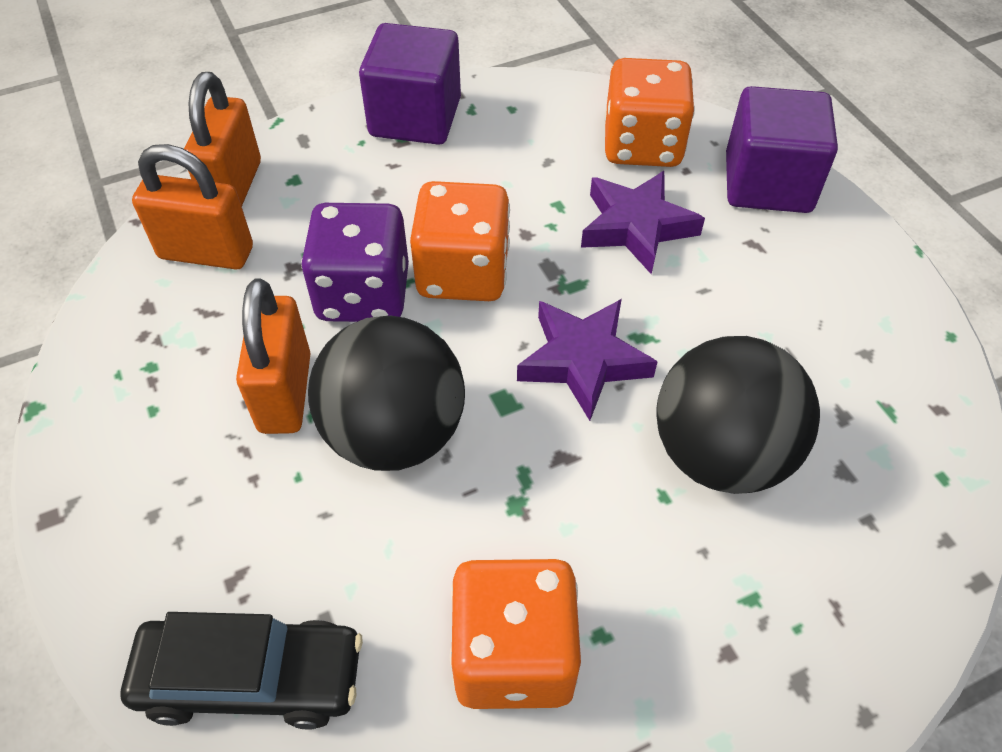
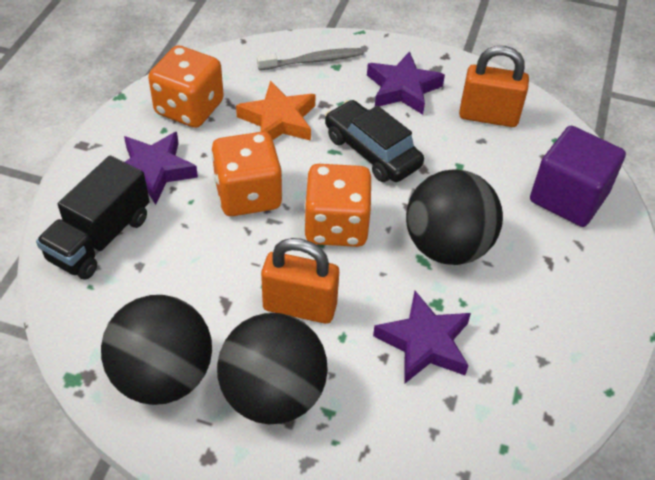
black ball: [308,316,465,471] [656,336,820,494] = 2 -> [101,295,212,405] [217,313,328,424] [406,169,503,265] = 3
black truck: none = 0 -> [36,156,150,280] = 1
grey toothbrush: none = 0 -> [257,48,362,70] = 1
orange padlock: [132,144,253,270] [184,72,261,206] [236,278,311,434] = 3 -> [261,238,339,324] [459,46,529,127] = 2
orange star: none = 0 -> [236,81,316,141] = 1
purple cube: [359,23,461,145] [726,86,838,213] = 2 -> [530,126,626,227] = 1
purple dice: [301,203,409,322] = 1 -> none = 0
purple star: [517,299,658,421] [581,171,705,274] = 2 -> [124,132,198,205] [367,52,445,114] [373,291,471,384] = 3

